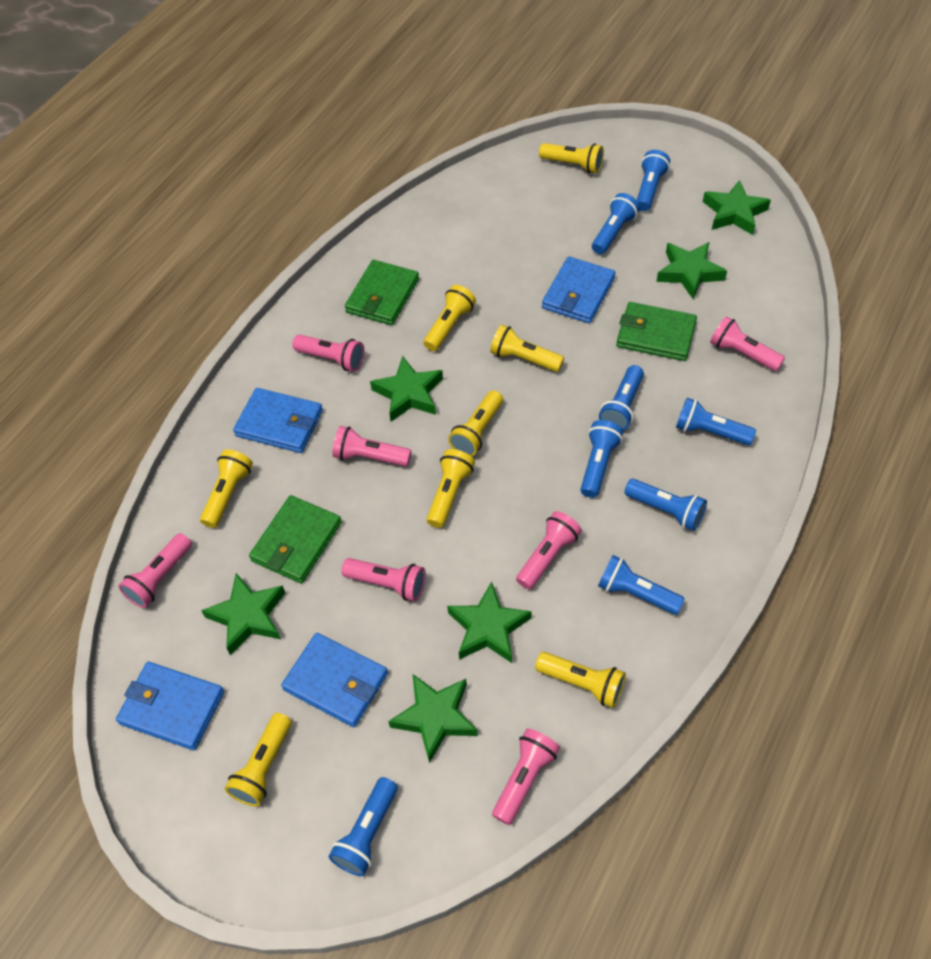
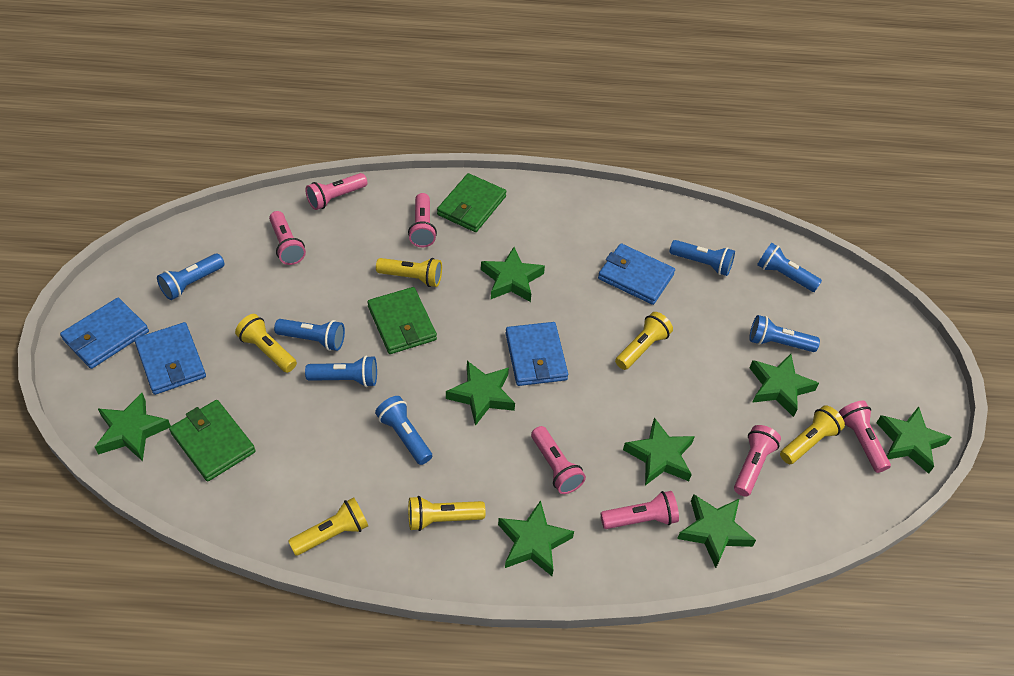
blue flashlight: [329,777,398,876] [580,420,623,498] [592,193,640,254] [598,555,685,615] [599,365,644,431] [624,479,707,531] [637,150,670,211] [676,398,756,445] = 8 -> [157,254,225,300] [274,319,345,351] [305,355,377,387] [375,396,432,465] [670,240,735,276] [749,315,820,352] [757,243,822,292] = 7
green star: [201,573,285,655] [370,356,443,422] [388,674,478,763] [447,581,532,663] [656,242,727,299] [703,180,771,235] = 6 -> [95,393,171,461] [446,361,515,426] [481,247,545,302] [498,500,574,576] [623,418,695,485] [677,494,756,568] [750,354,819,417] [876,406,951,474] = 8
yellow flashlight: [200,449,253,528] [225,713,291,807] [423,285,476,351] [427,449,475,528] [448,390,503,456] [490,325,564,372] [535,652,626,708] [539,143,604,173] = 8 -> [235,314,297,373] [288,497,368,556] [376,258,442,287] [408,496,486,531] [615,312,673,370] [780,405,845,464] = 6

